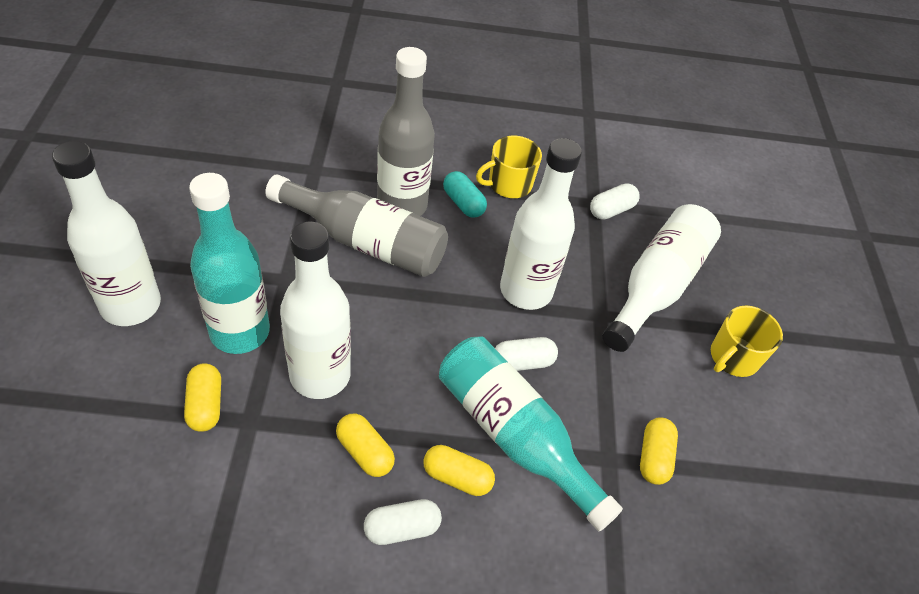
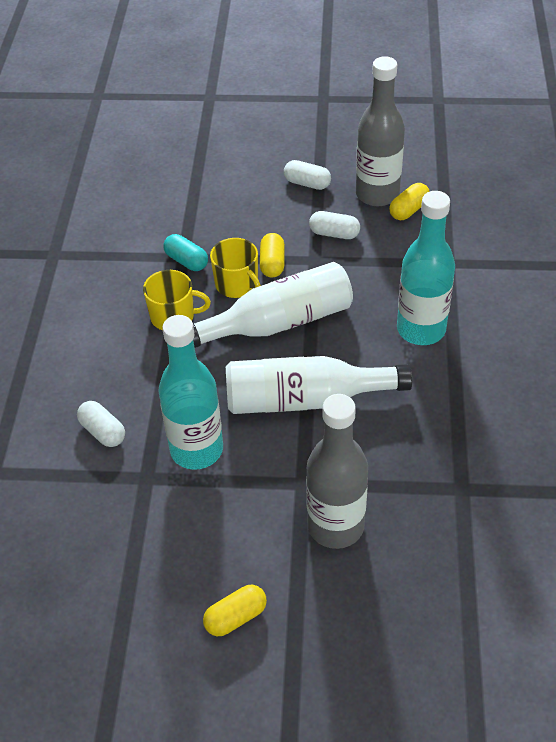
white bottle: [52,141,161,326] [280,222,351,399] [500,138,582,310] [603,204,721,352] = 4 -> [193,262,353,348] [226,356,412,414] = 2
yellow capsule: [184,363,221,432] [336,414,395,477] [423,445,495,496] [640,417,678,485] = 4 -> [203,585,267,636] [260,233,285,277] [389,183,430,220] = 3

